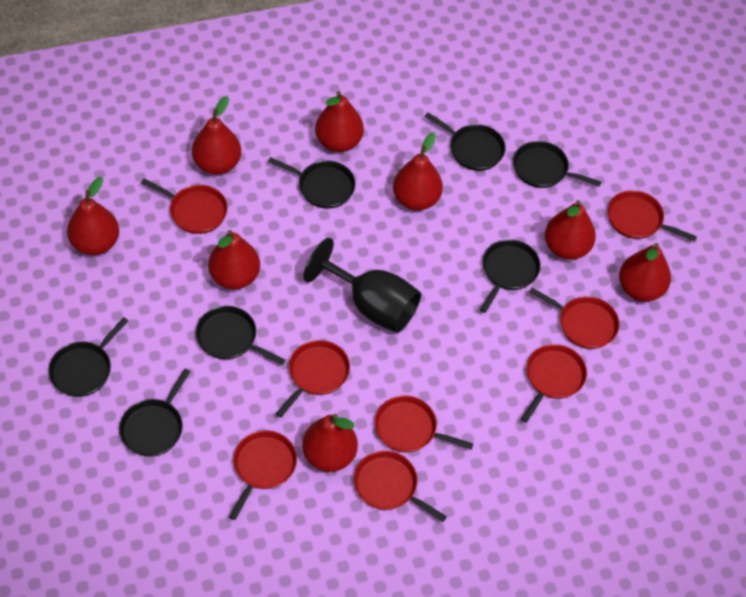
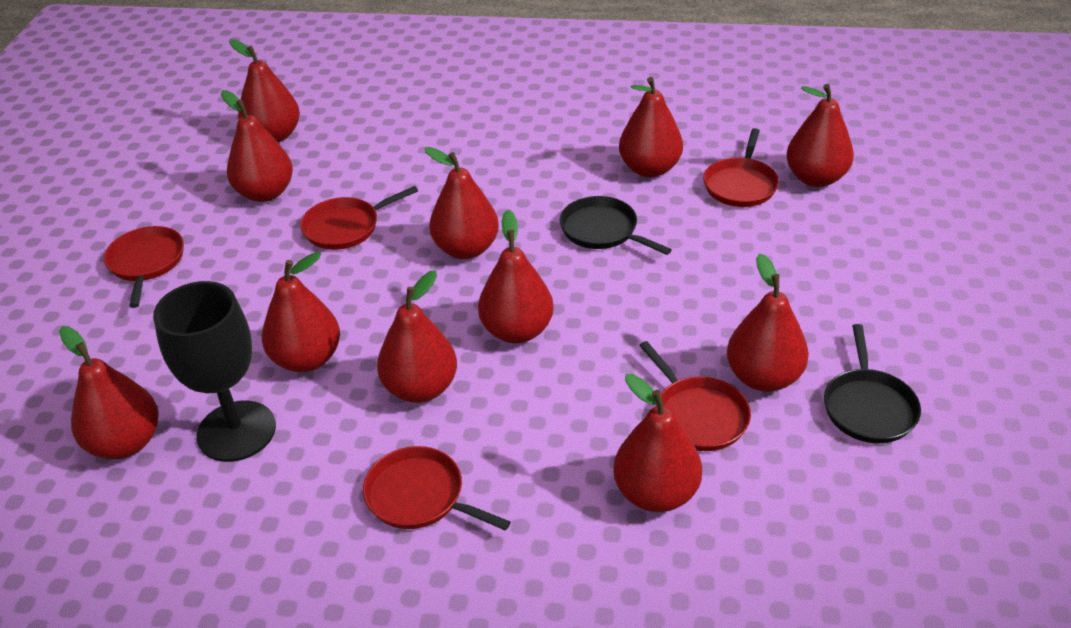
black pan: [48,317,128,397] [119,369,190,457] [196,306,285,365] [268,157,355,208] [425,113,506,171] [480,239,541,313] [513,141,601,188] = 7 -> [560,196,672,255] [824,324,921,443] = 2
red pan: [141,178,228,234] [229,430,297,520] [276,340,350,418] [354,451,447,522] [374,396,473,452] [521,344,587,423] [529,288,619,349] [608,190,697,242] = 8 -> [104,226,184,308] [300,186,418,250] [363,446,511,531] [639,341,751,451] [703,128,779,207] = 5
red pear: [67,177,119,255] [192,96,241,175] [208,230,260,289] [302,414,358,472] [315,91,364,152] [393,132,443,211] [545,200,596,260] [619,243,671,301] = 8 -> [59,326,159,459] [221,90,293,202] [229,39,300,142] [262,252,340,372] [377,270,457,403] [424,147,499,259] [478,210,554,343] [613,374,702,512] [619,77,683,177] [727,253,809,392] [786,84,854,187] = 11

